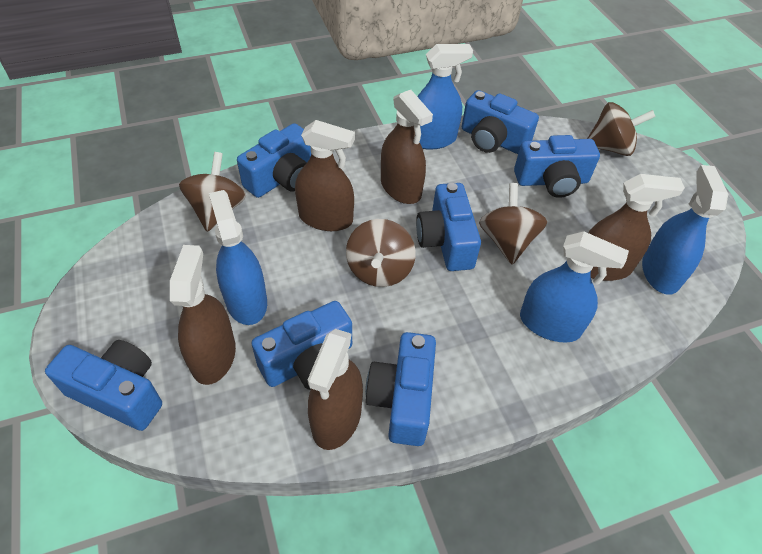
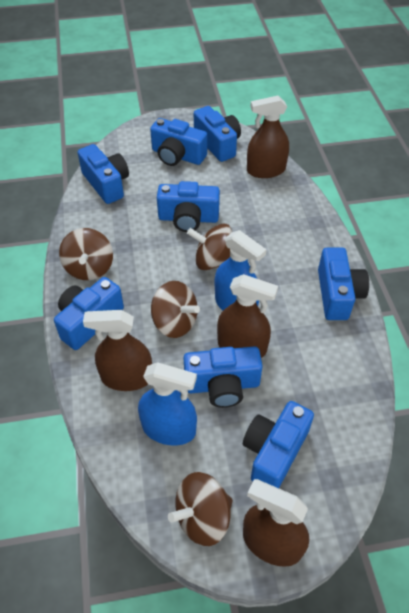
blue camera: [45,340,162,431] [237,123,311,198] [252,301,352,390] [365,332,436,446] [416,183,481,271] [462,90,539,154] [514,135,600,198] = 7 -> [54,277,124,350] [78,144,129,204] [150,118,207,166] [157,181,220,232] [184,346,263,408] [194,106,241,162] [243,401,314,488] [318,248,369,320] = 8
blue spray bottle: [209,190,267,325] [417,44,473,150] [520,231,629,343] [642,165,728,295] = 4 -> [138,362,197,445] [215,230,267,311] = 2
brown spray bottle: [170,245,236,385] [295,120,355,231] [308,329,363,450] [381,90,433,204] [588,174,685,281] = 5 -> [83,310,152,391] [217,274,278,358] [243,479,309,567] [247,96,289,178] = 4

